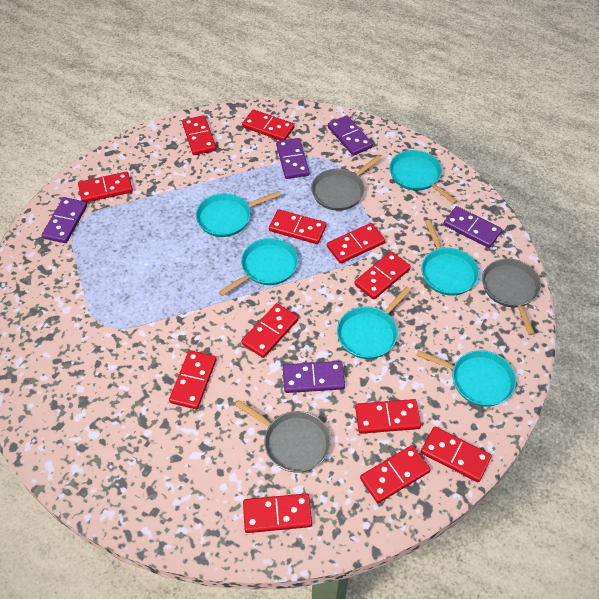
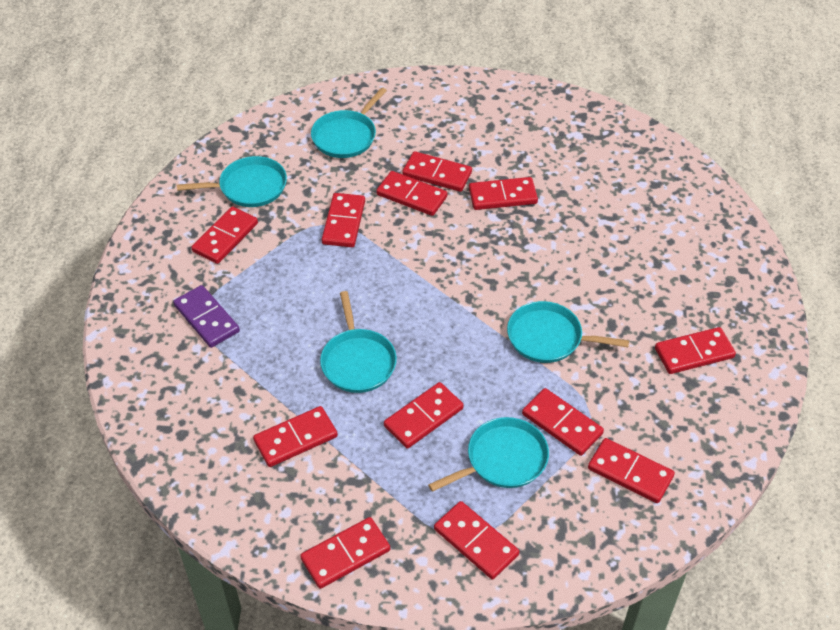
grey pan: [235,400,331,473] [311,155,382,211] [482,259,541,335] = 3 -> none = 0
purple domino: [42,197,87,243] [276,138,310,179] [283,361,345,393] [328,116,373,156] [443,206,502,248] = 5 -> [173,285,240,348] = 1
turquoise pan: [196,191,281,237] [219,238,298,296] [337,286,411,359] [389,150,457,204] [416,350,516,407] [421,220,479,296] = 6 -> [177,156,287,207] [311,87,387,158] [320,291,397,393] [428,417,549,492] [507,301,629,363] = 5

